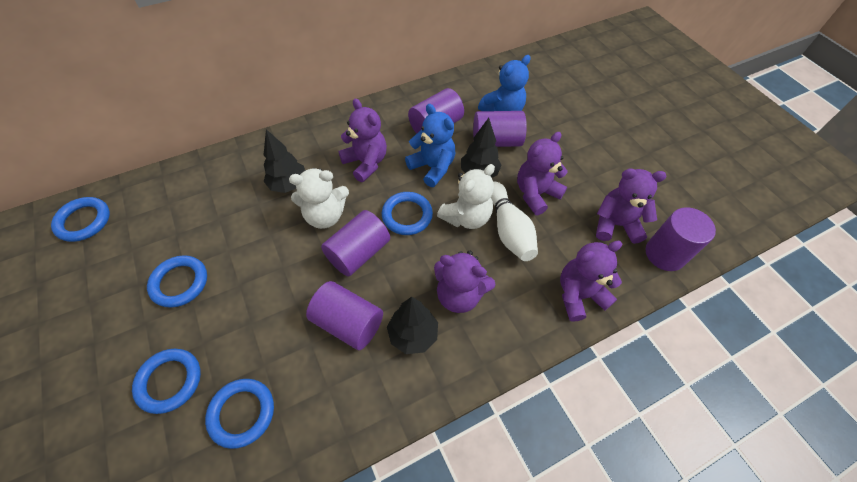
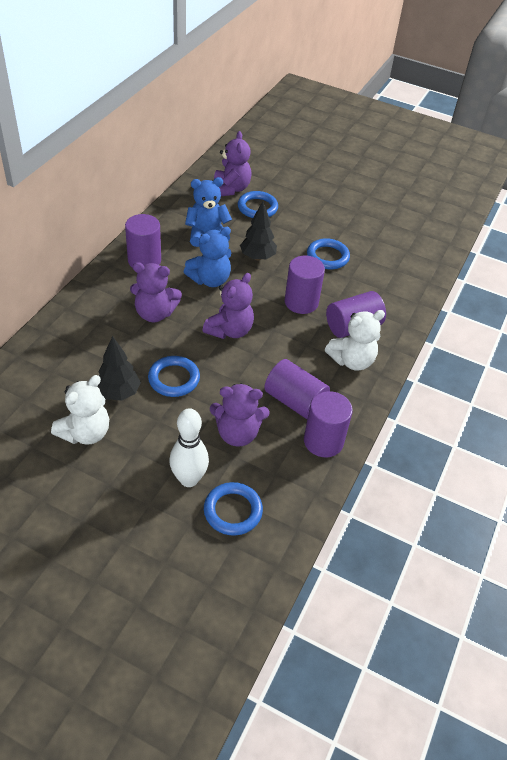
black tree: [264,129,305,193] [387,297,438,354] [461,118,501,178] = 3 -> [97,336,141,401] [240,201,277,260] = 2
blue ring: [51,197,110,242] [132,349,201,414] [147,255,207,308] [205,379,274,449] [382,192,433,235] = 5 -> [148,356,200,397] [204,482,263,536] [238,191,278,218] [307,238,350,269] = 4
purple teddy bear: [338,99,387,182] [434,251,495,313] [517,132,568,215] [560,241,622,322] [596,169,667,244] = 5 -> [130,262,182,322] [203,273,254,339] [210,383,270,446] [214,131,252,196] = 4

